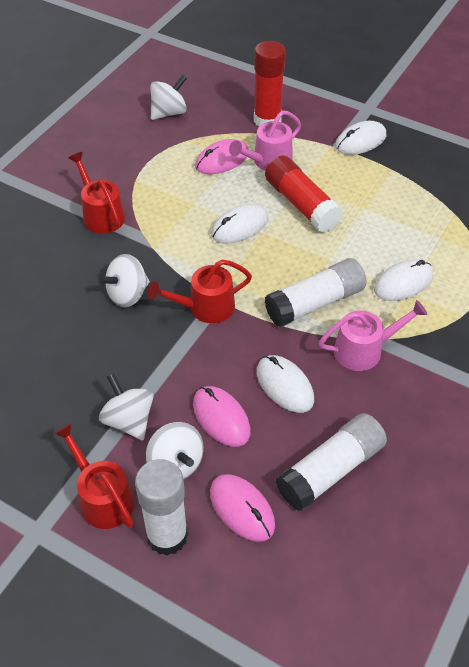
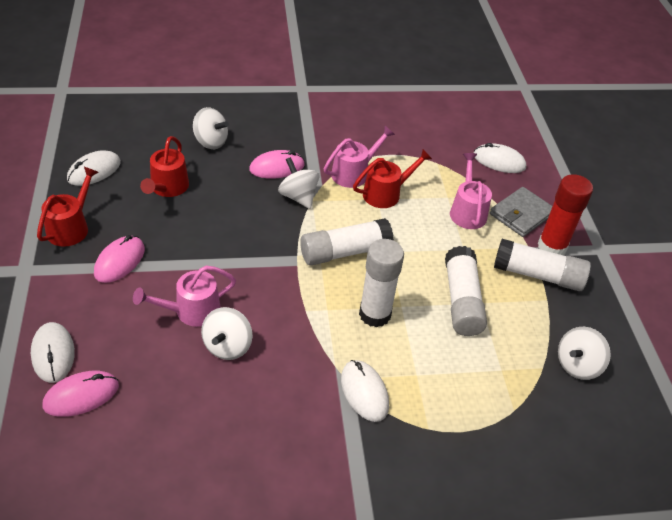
grey wallet: none = 0 -> [490,187,552,237] = 1
pink watering can: [229,110,301,171] [319,300,428,371] = 2 -> [133,266,236,327] [324,126,395,188] [450,153,492,229] = 3
red glue stick: [254,41,286,126] [265,156,343,233] = 2 -> [538,174,593,255] = 1
white glue stick: [135,459,188,556] [265,258,366,327] [276,413,387,511] = 3 -> [300,218,394,265] [359,239,404,328] [445,246,487,336] [494,239,591,291] = 4

